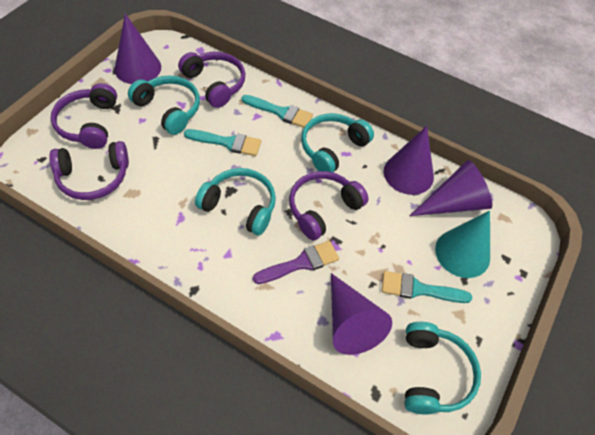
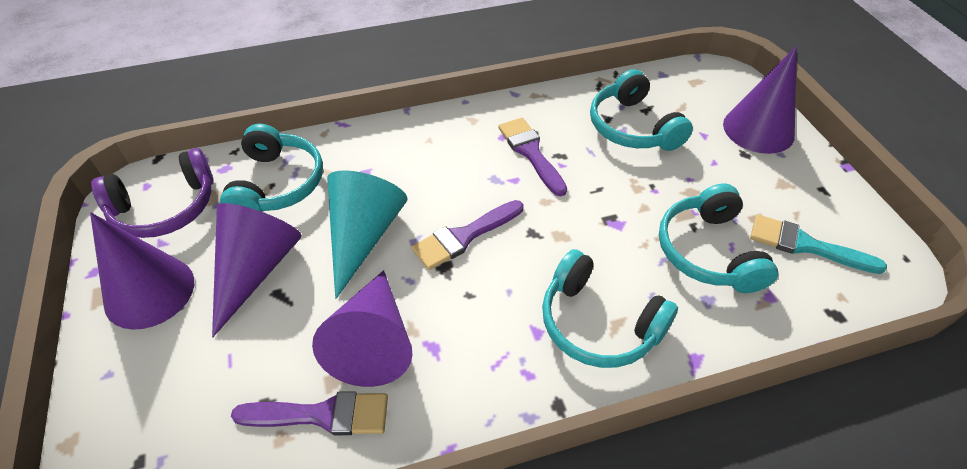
purple brush: [253,241,339,284] = 1 -> [231,391,388,435] [412,200,523,270] [498,117,567,196] = 3
purple headphones: [49,141,129,200] [51,83,117,149] [178,52,245,108] [289,171,369,240] = 4 -> [91,148,214,238] = 1
turquoise brush: [184,129,261,156] [242,95,313,128] [382,271,472,303] = 3 -> [750,214,887,274] = 1

